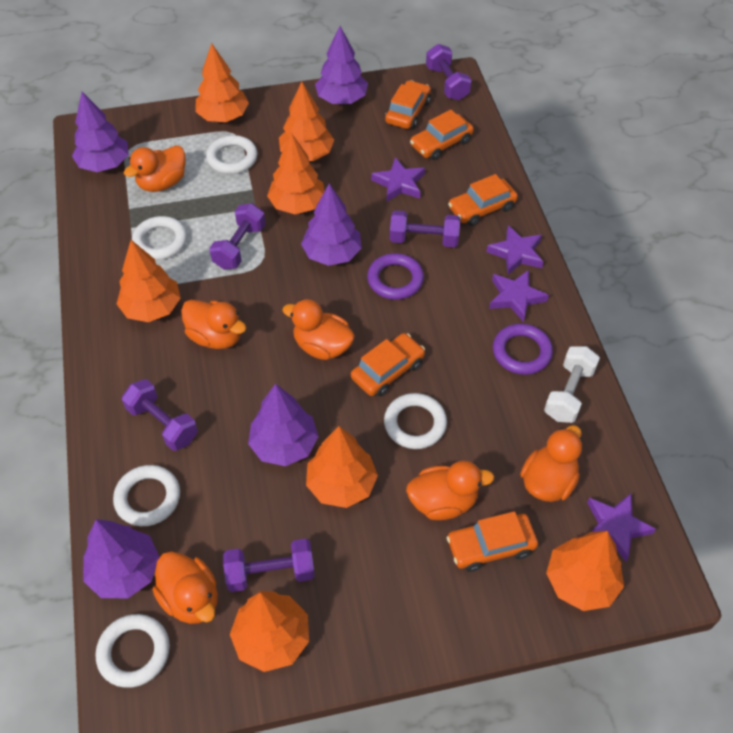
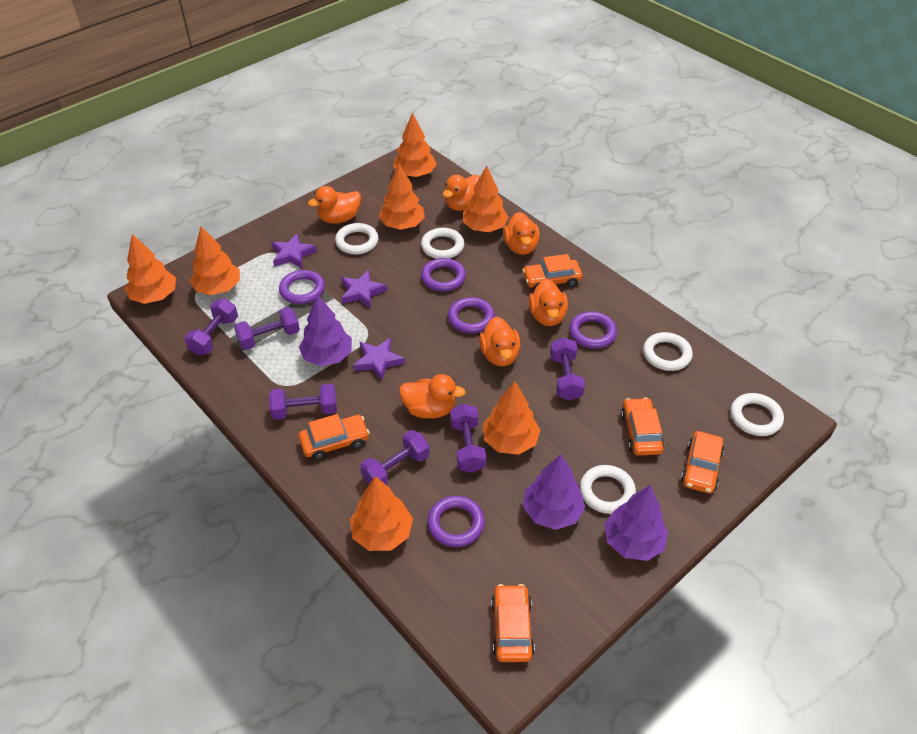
purple dumbbell: [122,379,198,451] [209,203,266,269] [223,539,315,592] [390,210,460,247] [426,44,471,100] = 5 -> [184,299,238,355] [234,307,300,350] [269,383,337,420] [360,430,430,485] [450,404,486,473] [550,337,585,401] = 6
purple ring: [367,253,424,300] [493,324,553,375] = 2 -> [279,270,325,304] [421,258,466,292] [427,496,485,547] [448,297,495,333] [569,312,617,349] = 5
purple star: [371,157,425,202] [486,225,543,275] [489,270,549,322] [587,494,656,561] = 4 -> [271,233,317,268] [341,270,387,308] [353,338,405,381] = 3
purple tree: [72,92,129,172] [83,519,159,598] [248,384,319,466] [301,184,362,266] [315,26,368,104] = 5 -> [299,295,352,366] [523,454,585,530] [604,485,668,561] = 3
white dumbbell: [544,346,600,423] = 1 -> none = 0

